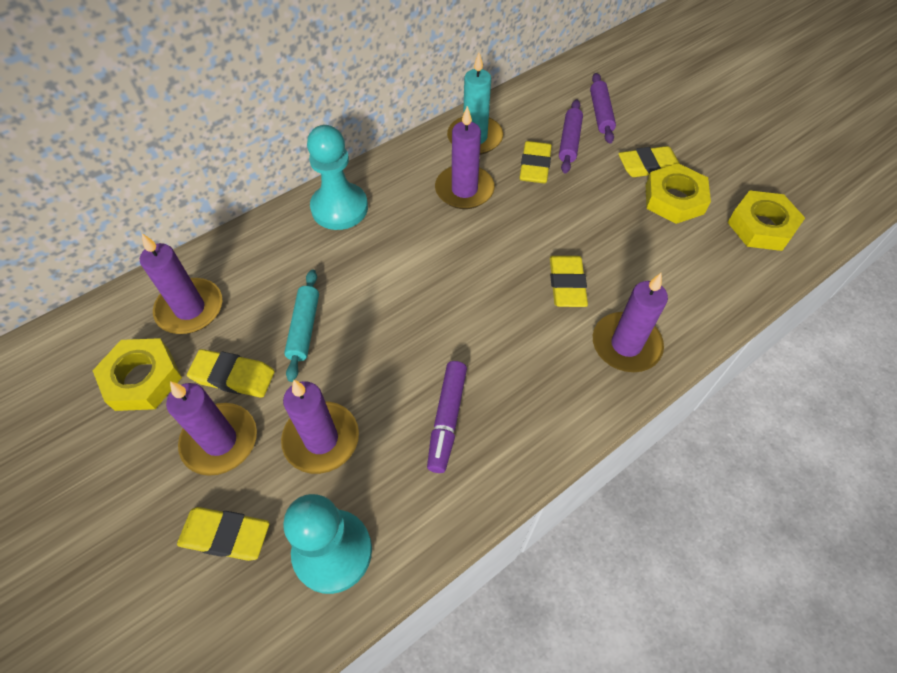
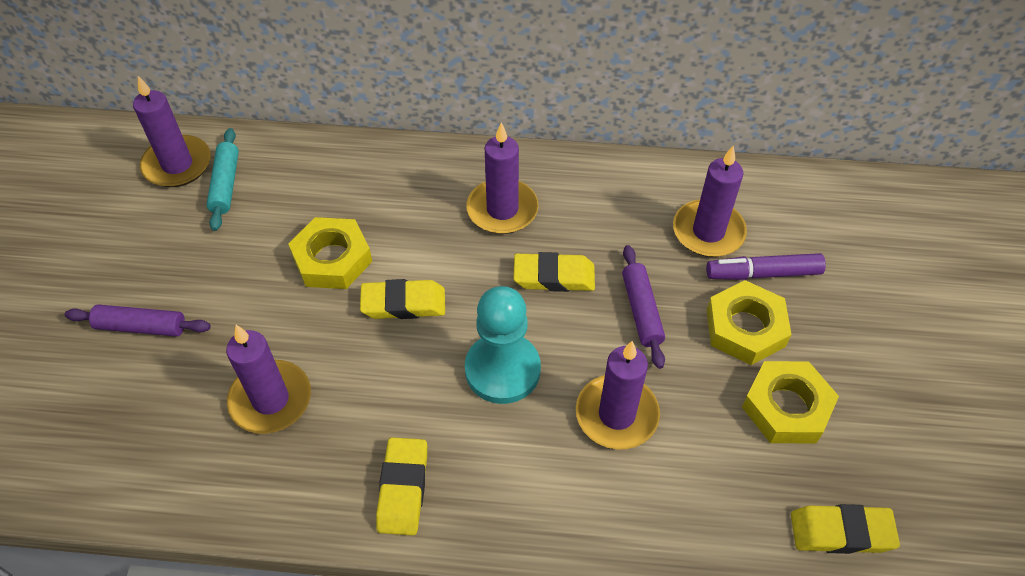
turquoise candle: [447,53,503,155] = 1 -> none = 0
turquoise pawn: [283,494,372,594] [307,125,368,230] = 2 -> [465,286,541,404] = 1
yellow eraser: [177,507,269,561] [187,349,275,398] [520,141,552,183] [550,256,588,307] [618,146,680,177] = 5 -> [360,279,445,319] [376,437,427,535] [513,252,595,292] [791,504,900,554] = 4

